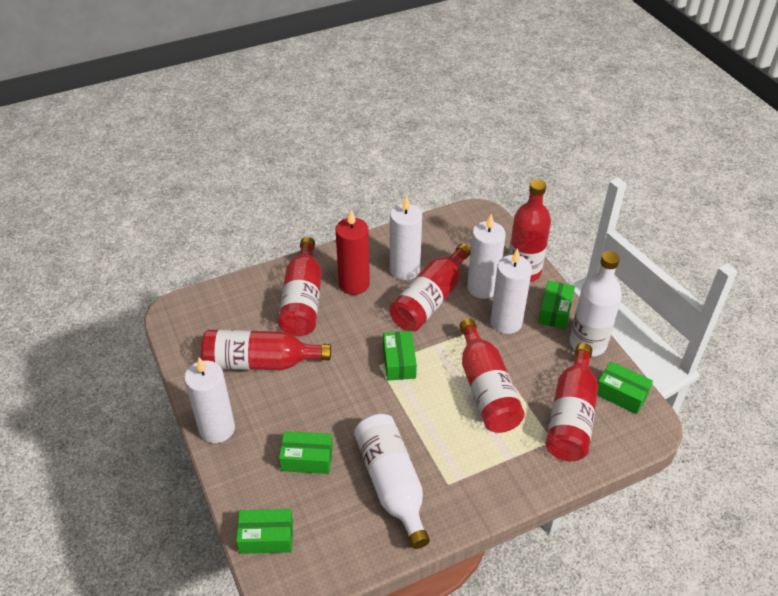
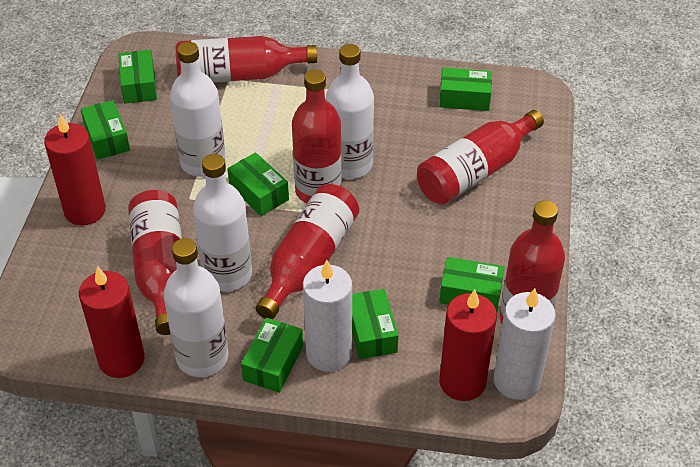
green box: [236,509,293,554] [279,431,333,474] [383,331,417,381] [538,280,575,329] [597,361,653,414] = 5 -> [81,100,130,160] [119,50,157,104] [227,152,289,216] [241,318,303,393] [352,289,399,359] [439,68,492,111] [439,257,504,312] = 7
red candle: [335,210,370,295] = 1 -> [44,114,106,226] [79,266,145,378] [439,289,497,401] = 3
white bottle: [354,414,430,549] [570,251,622,356] = 2 -> [164,238,228,377] [170,42,226,177] [193,154,252,292] [326,44,374,179] = 4
white candle: [184,357,235,443] [390,195,422,280] [467,214,506,299] [490,248,532,334] = 4 -> [303,260,352,372] [494,288,556,400] = 2

